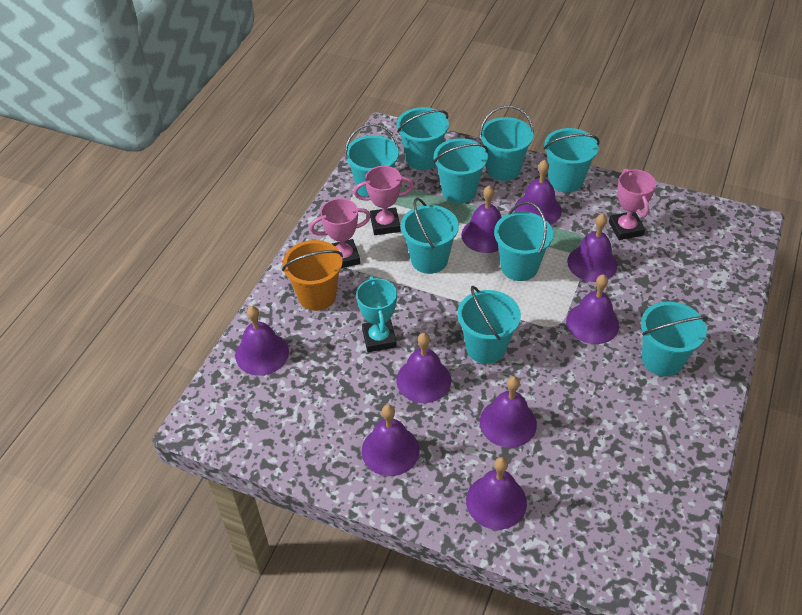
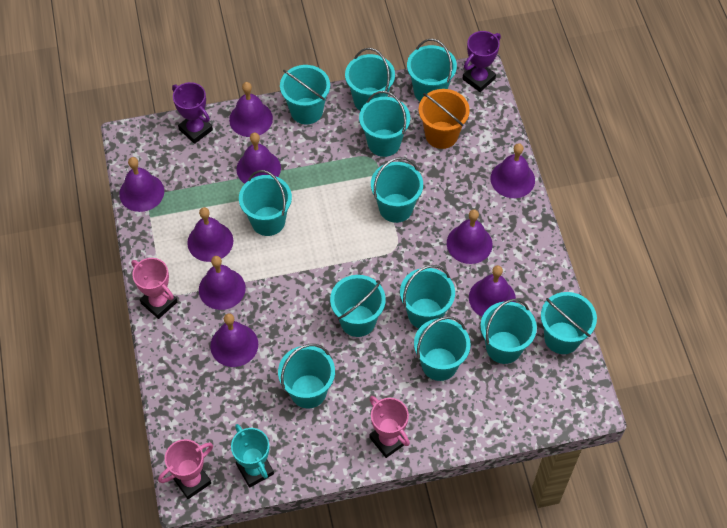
purple trophy: none = 0 -> [172,82,213,144] [462,31,501,92] = 2
turquoise bucket: [345,124,399,197] [397,107,449,170] [401,198,459,274] [434,138,488,203] [457,286,521,364] [479,105,534,181] [494,202,553,281] [544,128,600,193] [641,302,708,376] = 9 -> [239,170,292,236] [278,344,335,408] [280,65,330,124] [330,275,386,337] [345,48,395,111] [359,91,410,157] [371,157,423,223] [400,265,455,328] [407,39,457,101] [414,316,471,381] [480,299,537,364] [541,292,597,354] = 12

